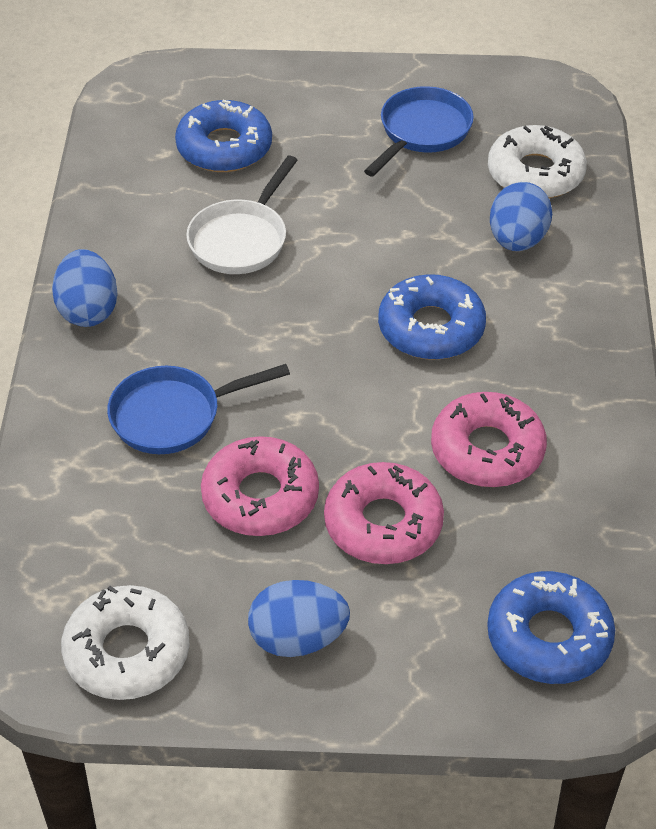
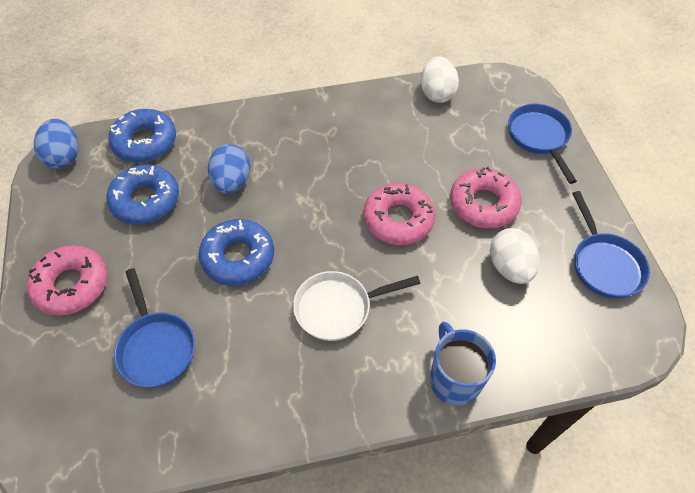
blue egg: [52,249,118,327] [248,580,350,657] [490,182,552,251] = 3 -> [34,119,78,169] [208,144,250,194] = 2
blue mug: none = 0 -> [430,322,496,406] = 1
blue pan: [107,364,290,454] [364,86,474,176] = 2 -> [114,268,195,387] [508,104,577,184] [572,191,650,299] = 3
white donut: [61,585,190,700] [488,125,587,198] = 2 -> none = 0
white egg: none = 0 -> [421,56,459,103] [490,228,539,284] = 2

